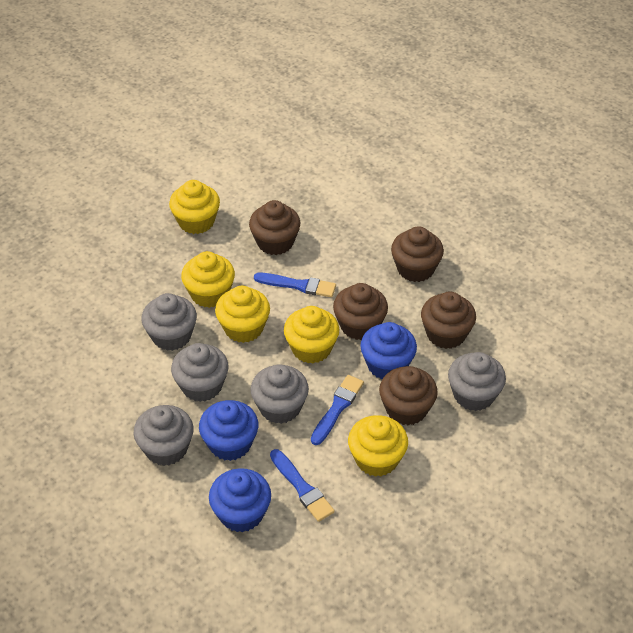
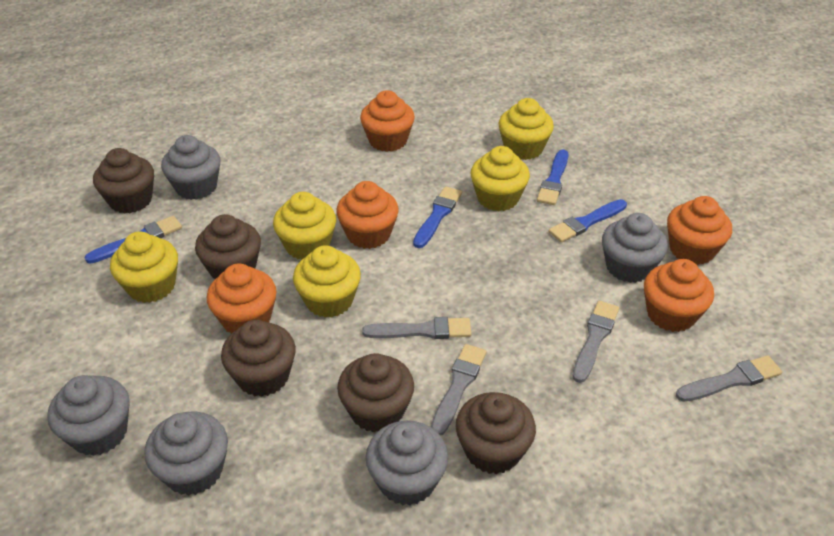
blue brush: [254,273,336,297] [270,449,335,522] [311,375,364,445] = 3 -> [84,216,182,264] [413,186,462,248] [537,150,568,205] [549,199,627,242] = 4
blue cupcake: [199,400,258,461] [209,468,271,532] [360,322,417,379] = 3 -> none = 0
grey brush: none = 0 -> [362,317,471,339] [431,344,487,436] [572,301,619,383] [676,355,782,402] = 4
orange cupcake: none = 0 -> [207,263,277,334] [336,181,399,249] [360,90,415,152] [644,259,714,332] [667,196,732,265] = 5

